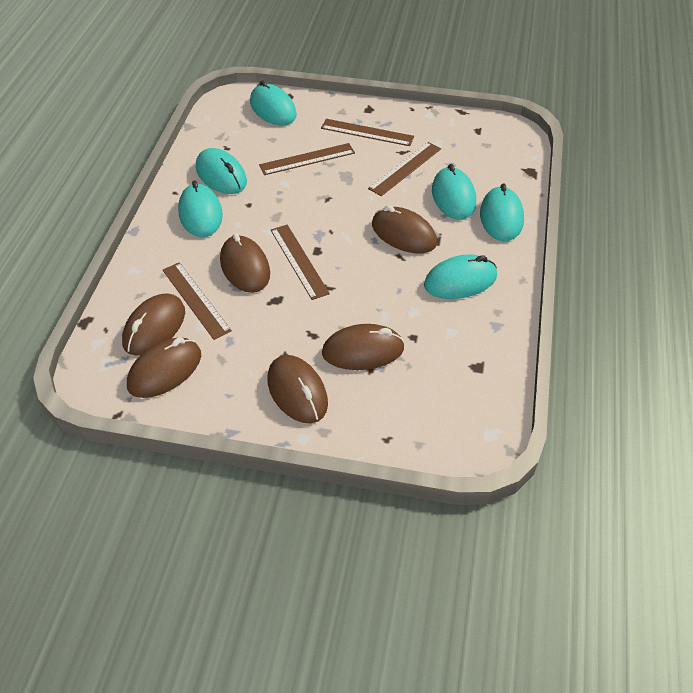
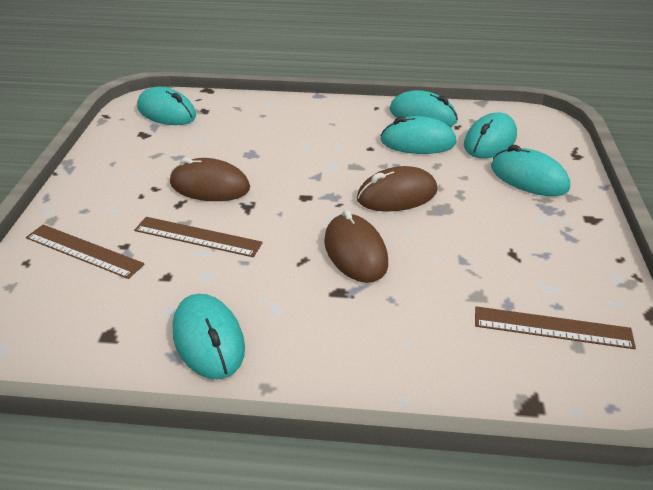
brown mouse: [122,293,185,356] [127,337,201,398] [220,233,270,293] [268,355,328,423] [322,324,405,370] [372,205,437,253] = 6 -> [170,157,250,201] [324,210,388,283] [357,166,437,212] = 3
brown ruler: [163,262,232,340] [259,143,355,175] [271,225,330,300] [321,119,414,146] [368,142,441,196] = 5 -> [26,225,144,279] [134,217,263,257] [475,306,636,349] = 3

